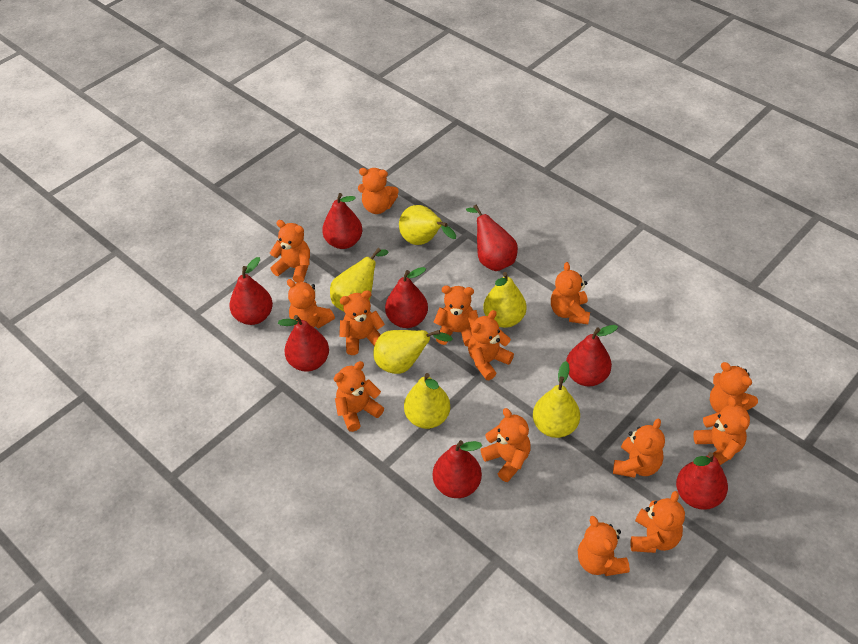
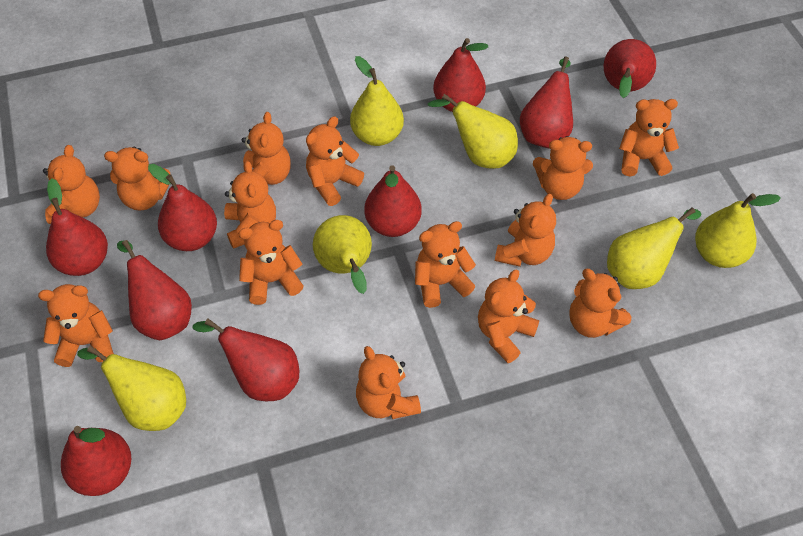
red pear: [229,257,273,325] [278,315,329,372] [322,193,362,249] [385,267,428,328] [433,440,482,498] [466,204,518,271] [566,325,618,386] [676,452,728,510] = 8 -> [46,178,108,276] [61,426,131,496] [117,240,192,340] [148,164,217,251] [193,318,299,401] [364,165,422,237] [433,38,488,112] [520,56,573,148] [604,39,656,98] = 9

